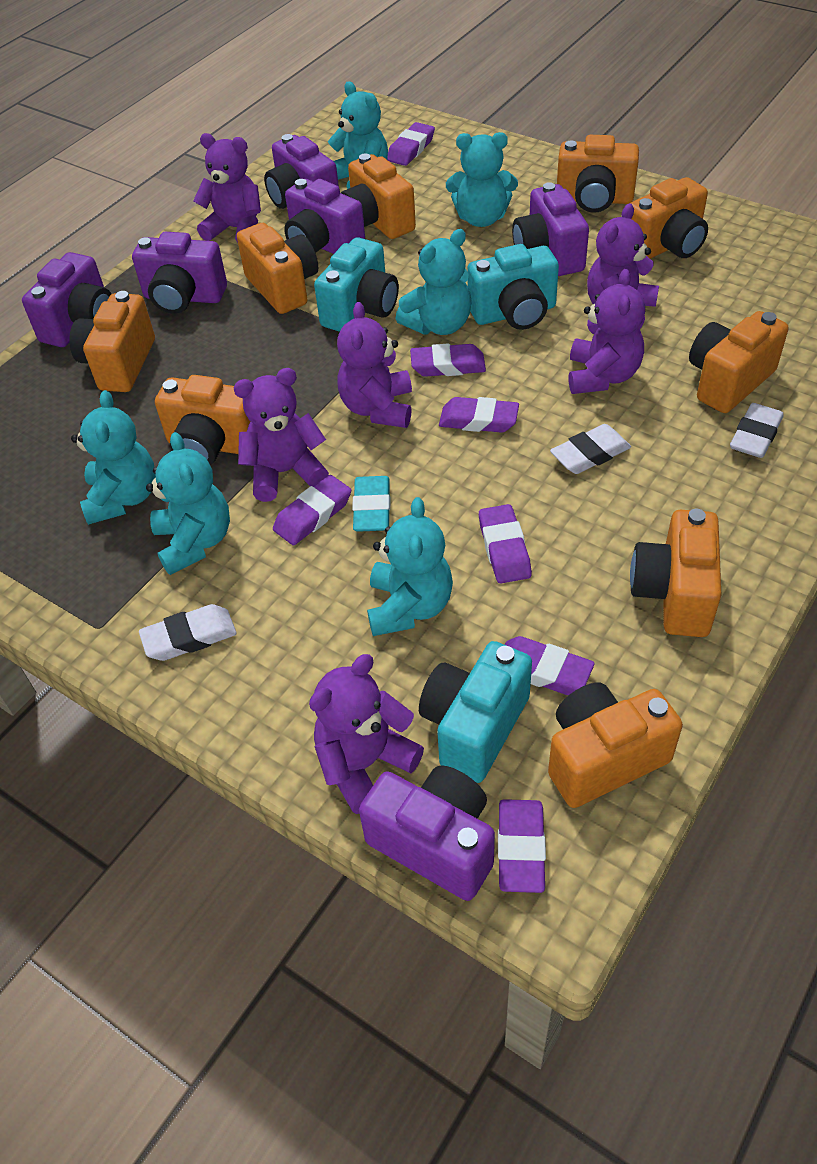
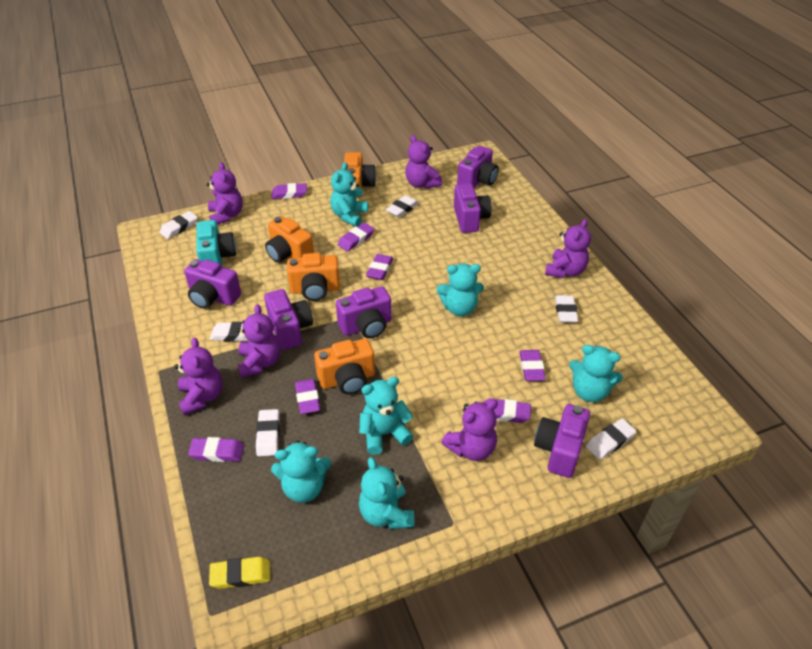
orange camera: [69,291,155,392] [155,375,250,465] [237,223,318,314] [341,154,416,239] [548,682,683,808] [557,135,639,213] [630,509,721,637] [631,177,708,259] [689,311,788,413] = 9 -> [265,216,314,263] [287,253,340,301] [314,338,375,394] [344,152,376,198] = 4
turquoise camera: [314,237,399,332] [419,641,532,783] [467,244,559,330] = 3 -> [196,220,236,267] = 1
turquoise eraser: [352,476,390,532] = 1 -> none = 0
white eraser: [139,604,237,661] [550,424,631,474] [730,403,783,458] = 3 -> [159,211,198,239] [210,322,248,342] [256,409,280,456] [386,195,419,218] [555,295,578,323] [586,419,636,460] = 6
yellow eraser: none = 0 -> [209,557,270,589] = 1

